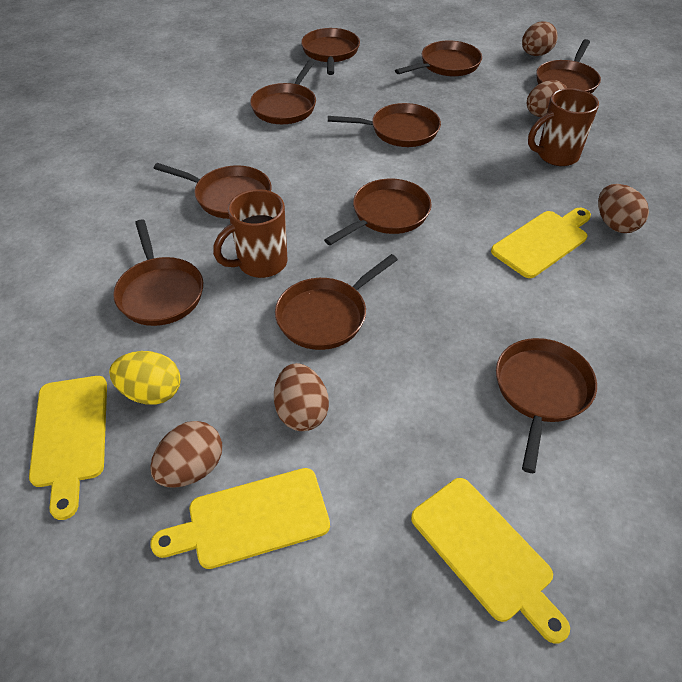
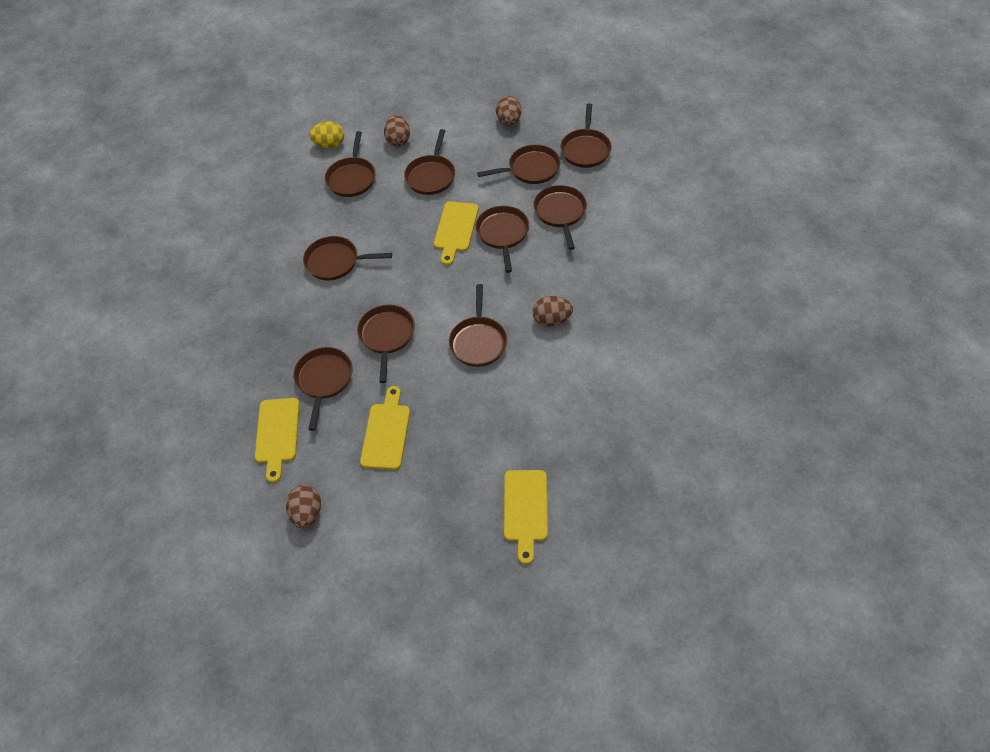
brown egg: [150,421,222,488] [274,363,329,431] [522,21,558,56] [527,80,567,117] [598,184,649,233] = 5 -> [286,485,321,528] [384,115,410,147] [496,96,521,126] [533,296,573,327] = 4
brown mug: [213,189,287,278] [528,88,599,166] = 2 -> none = 0

